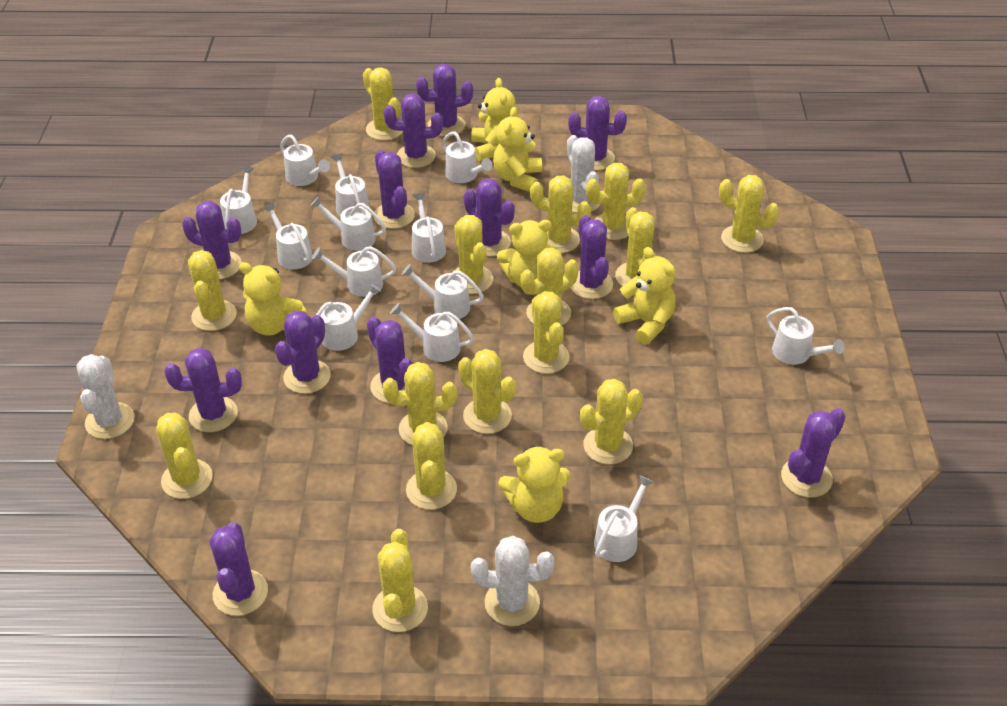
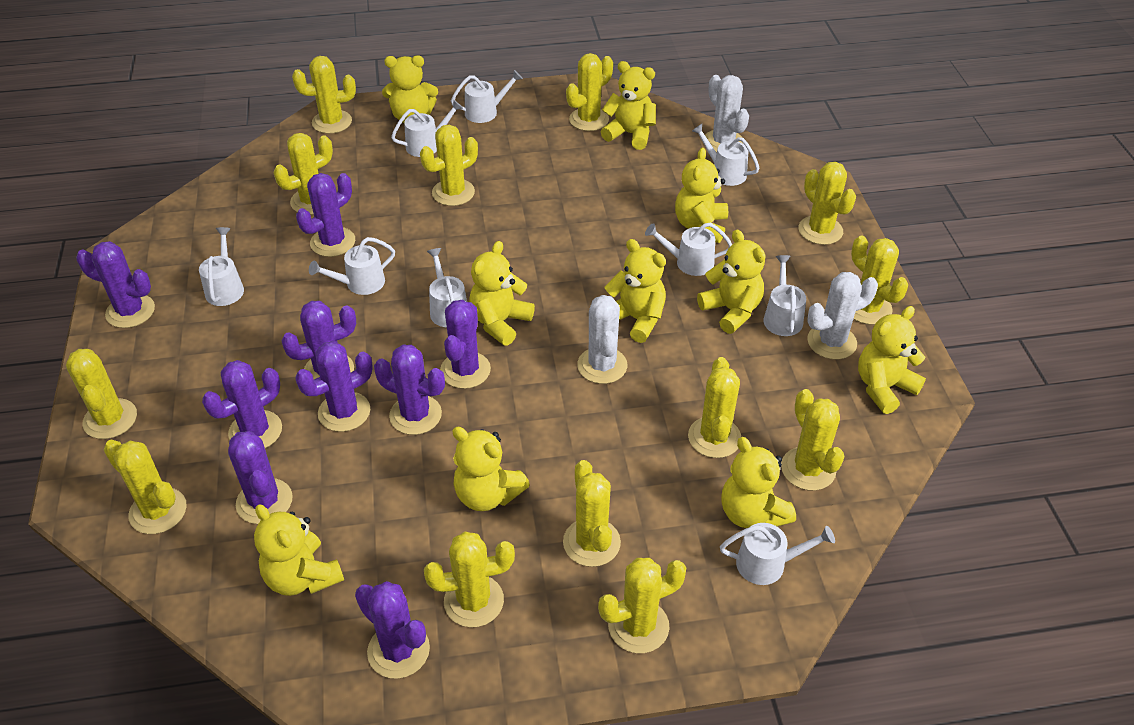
purple cactus: [164,348,242,432] [182,201,242,279] [209,522,268,616] [275,311,331,394] [367,317,413,403] [373,150,415,229] [384,93,443,168] [416,64,473,137] [464,178,515,257] [568,96,627,170] [570,215,613,299] [781,408,846,498] = 12 -> [76,241,155,328] [202,360,282,448] [228,431,293,524] [281,301,356,379] [295,341,373,432] [296,173,355,257] [355,581,430,679] [374,345,445,435] [440,300,491,389] = 9
white watering can: [220,166,257,234] [263,202,313,269] [280,135,330,186] [310,196,386,251] [312,246,396,297] [316,283,381,351] [331,153,369,216] [390,303,474,362] [402,264,484,319] [412,193,446,263] [442,131,492,183] [594,475,654,562] [766,307,845,365] = 13 -> [199,227,244,306] [309,237,395,295] [391,100,463,157] [427,248,467,327] [451,70,523,123] [645,223,732,276] [692,124,760,186] [720,523,835,585] [764,255,806,336] = 9
yellow cactus: [156,413,213,499] [188,250,237,331] [363,67,403,140] [373,529,428,632] [383,362,457,446] [406,422,457,510] [452,215,493,294] [458,349,516,434] [520,248,579,326] [523,291,569,374] [530,176,591,253] [580,379,643,464] [586,163,646,240] [615,207,656,286] [719,175,779,253] = 15 -> [66,349,137,439] [104,440,187,534] [273,133,333,215] [292,56,356,134] [420,125,478,206] [424,532,515,627] [563,460,621,567] [566,53,613,131] [598,558,686,653] [688,357,741,458] [781,389,845,491] [798,162,856,245] [851,236,908,325] = 13
yellow teddy bear: [239,262,308,336] [471,78,516,161] [493,107,542,192] [497,220,557,287] [498,446,570,523] [613,247,676,345] = 6 -> [254,504,344,596] [382,55,438,123] [452,427,530,511] [469,241,535,346] [601,61,656,150] [604,239,666,343] [675,148,728,243] [697,230,765,334] [721,437,796,528] [858,306,926,414] = 10

